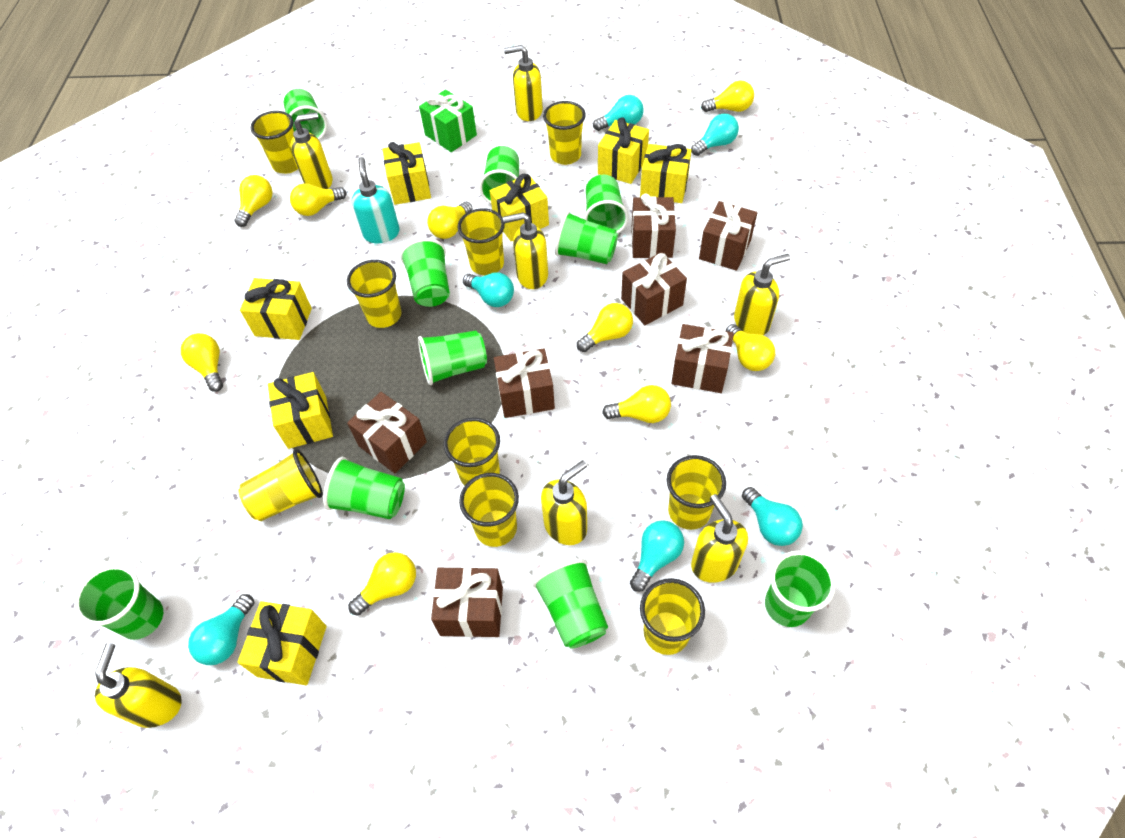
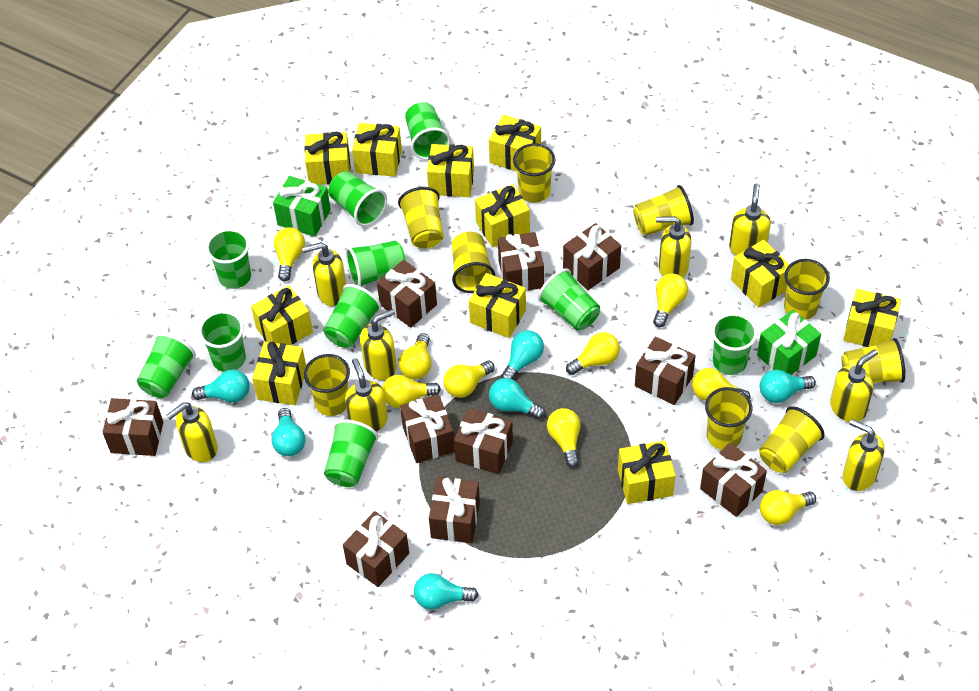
brown gift: [347,392,427,473] [431,567,503,637] [494,348,555,418] [621,252,687,325] [632,194,676,258] [672,324,734,393] [699,200,757,271] = 7 -> [102,398,163,456] [343,511,409,587] [377,260,437,328] [400,394,455,463] [429,477,480,543] [454,408,513,474] [498,232,544,291] [563,223,621,290] [635,337,696,405] [700,443,767,517] = 10
green gift: [419,89,477,152] = 1 -> [273,176,331,237] [757,310,821,375] = 2
turquoise soap dispenser: [352,157,400,243] = 1 -> none = 0
yellow gift: [237,601,327,685] [240,278,312,340] [268,372,333,449] [383,142,431,205] [490,174,549,241] [598,117,649,184] [640,144,692,203] = 7 -> [251,286,313,345] [252,342,306,405] [305,132,351,185] [352,123,402,177] [427,144,474,197] [469,273,526,338] [475,184,530,248] [489,115,541,171] [618,441,676,504] [731,240,789,308] [843,289,901,347] = 11
yellow soap dispenser: [95,643,182,728] [291,112,332,189] [502,212,548,289] [504,45,543,121] [541,460,587,545] [691,494,748,583] [734,254,790,335] = 7 -> [166,402,218,462] [302,242,346,306] [345,358,388,432] [360,309,397,380] [656,216,691,277] [729,183,771,255] [830,349,878,422] [843,419,884,491] = 8

